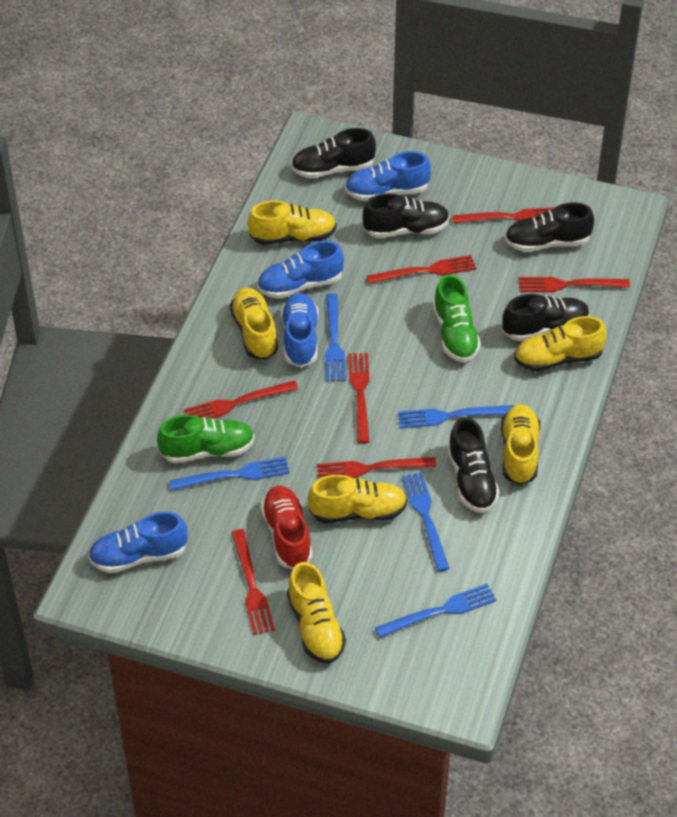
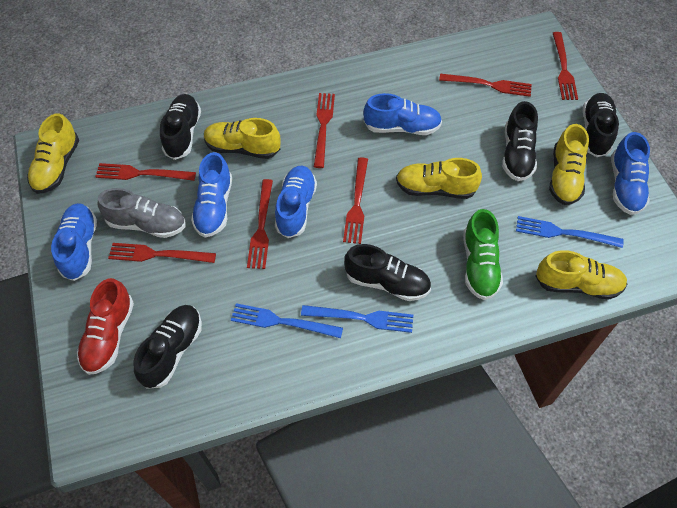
blue fork: [169,457,290,490] [325,293,346,381] [375,584,497,638] [398,405,514,428] [402,472,450,572] = 5 -> [231,303,343,338] [301,305,413,333] [516,216,624,248] = 3
blue shoe: [88,511,187,573] [257,241,344,299] [281,293,318,368] [345,151,431,201] = 4 -> [51,203,97,281] [191,152,232,237] [275,165,317,238] [363,93,442,135] [611,132,650,215] = 5
green shoe: [157,415,255,463] [433,274,481,362] = 2 -> [463,209,503,300] = 1
grey shoe: none = 0 -> [98,188,186,238] = 1
yellow shoe: [230,288,278,360] [248,200,337,245] [287,562,346,664] [308,475,407,523] [501,404,540,485] [514,316,607,372] = 6 -> [27,113,79,194] [204,118,281,159] [396,158,482,199] [536,250,627,300] [549,124,589,205] = 5

